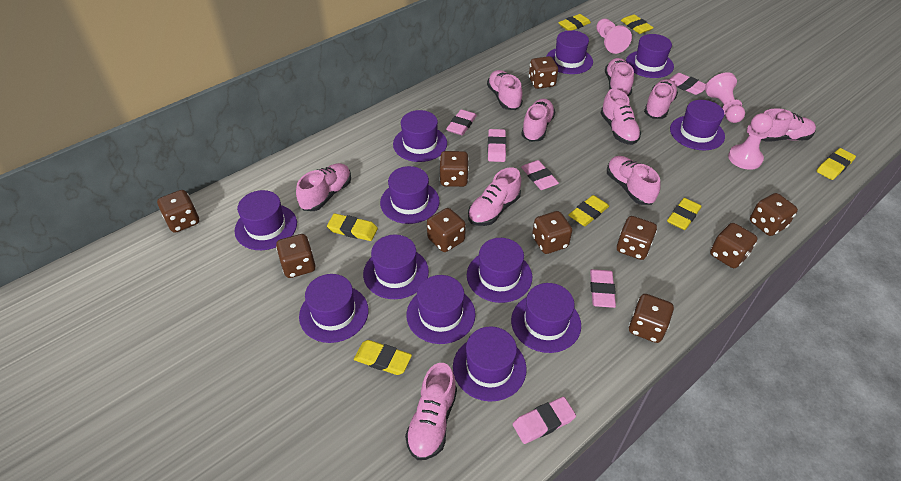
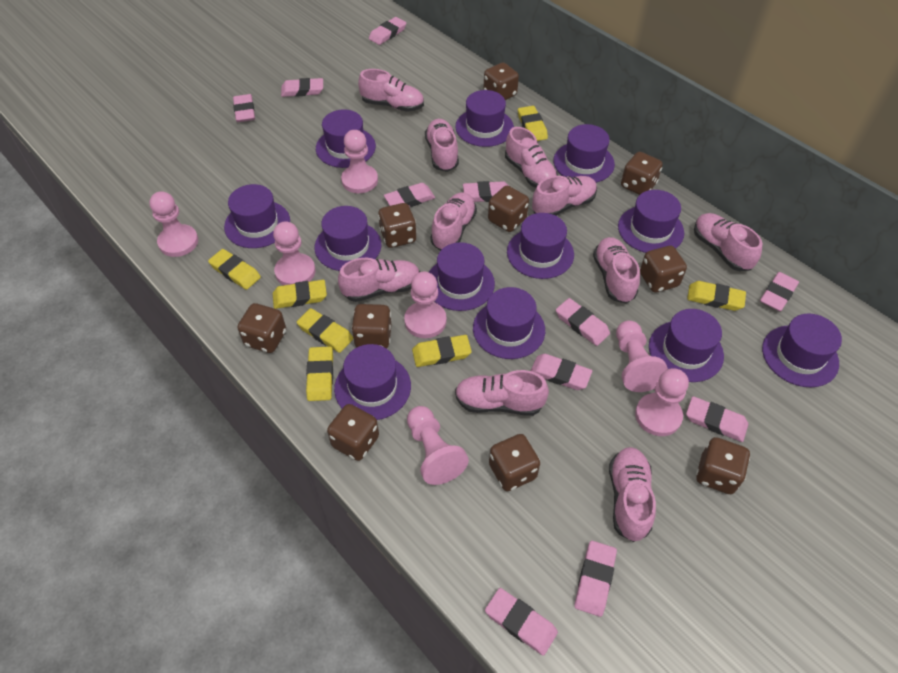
pink eraser: [446,109,477,135] [488,129,506,162] [513,397,576,444] [521,160,559,190] [590,269,616,308] [669,73,706,95] = 6 -> [233,94,255,122] [281,78,323,97] [369,17,406,45] [384,183,435,207] [463,181,509,202] [485,588,558,656] [531,354,592,390] [556,298,610,346] [574,541,617,617] [686,396,748,442] [760,272,799,312] = 11
pink pawn: [596,19,632,54] [705,72,745,123] [728,113,773,170] = 3 -> [149,191,198,257] [273,221,316,285] [341,130,378,193] [404,272,447,338] [407,406,469,485] [616,320,668,392] [635,368,689,436] = 7

